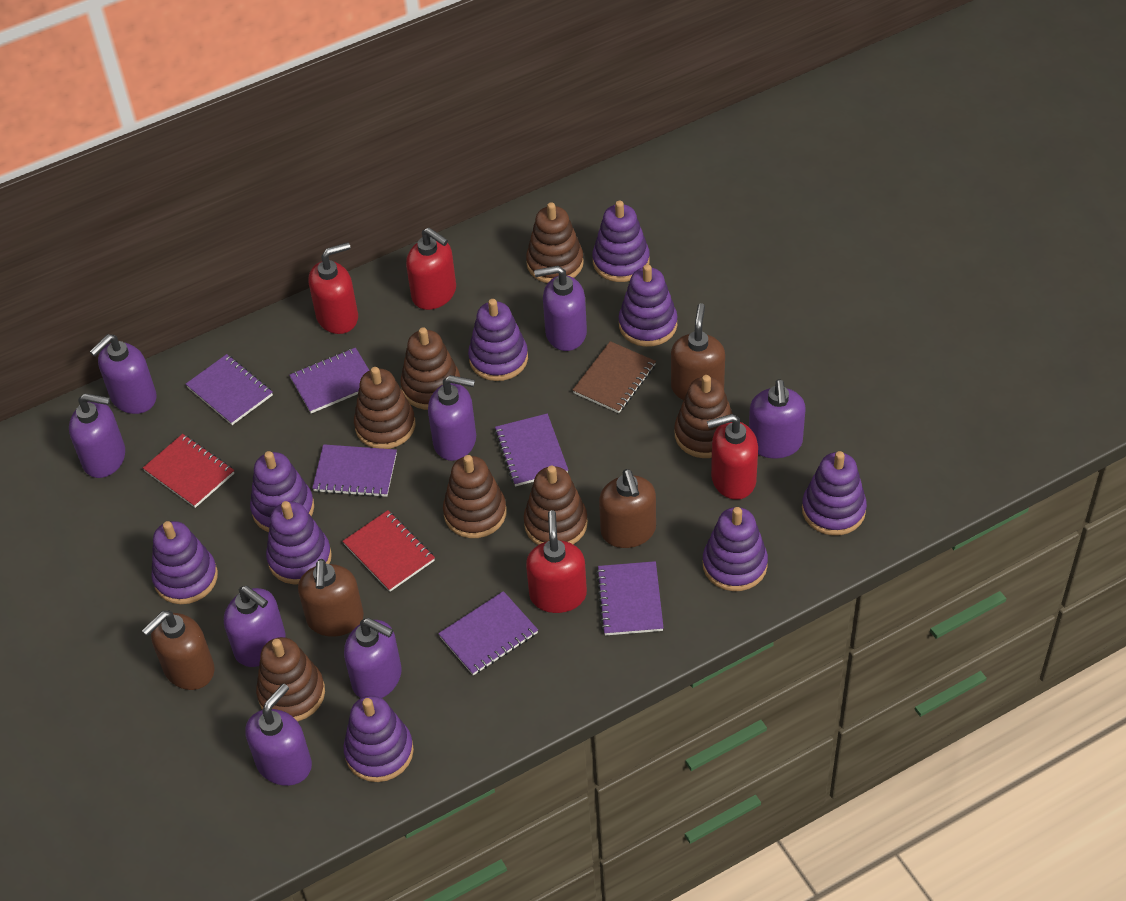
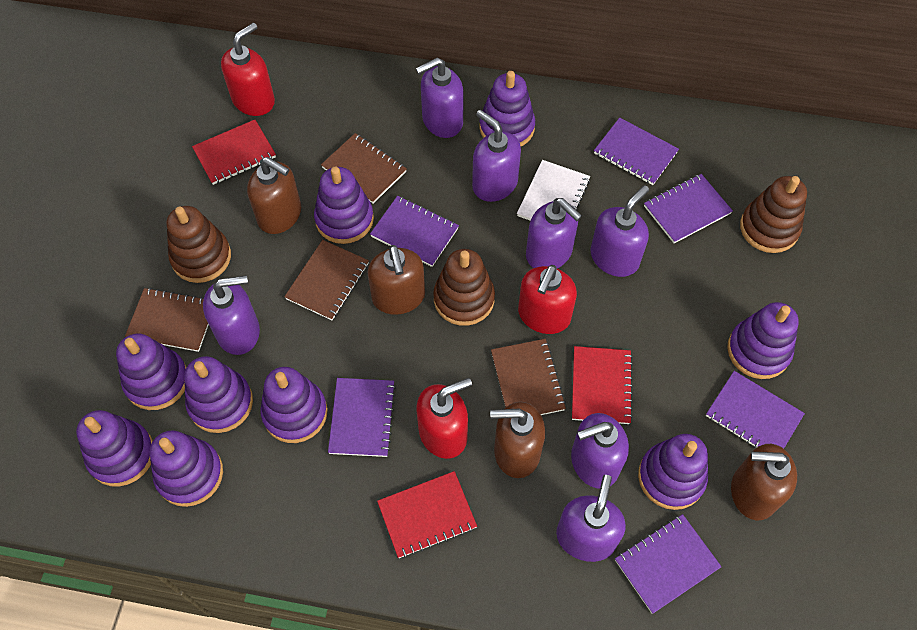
brown notebook: [573,341,656,413] = 1 -> [125,288,209,352] [284,240,369,320] [321,133,407,203] [491,339,566,415] = 4
brown stacking toy: [256,637,325,722] [354,367,415,449] [400,327,460,410] [443,455,507,538] [524,466,588,545] [526,202,584,283] [674,375,733,458] = 7 -> [167,206,231,283] [433,249,495,326] [740,176,807,253] = 3
purple soap dispenser: [69,393,125,478] [90,334,157,414] [224,586,286,667] [245,683,312,786] [344,618,402,698] [428,375,476,461] [534,266,587,351] [749,379,806,458] = 8 -> [203,275,260,355] [416,58,463,138] [472,110,521,202] [526,198,582,269] [556,475,626,562] [571,413,629,489] [591,185,649,277] = 7
red notebook: [143,434,234,508] [343,510,435,592] = 2 -> [192,120,276,185] [377,471,477,558] [572,346,633,424] = 3
red soap dispenser: [309,242,358,334] [406,227,456,310] [526,510,587,613] [707,414,758,500] = 4 -> [221,23,275,116] [417,378,472,459] [518,265,577,334] = 3
white notebook: none = 0 -> [517,160,590,221] = 1

